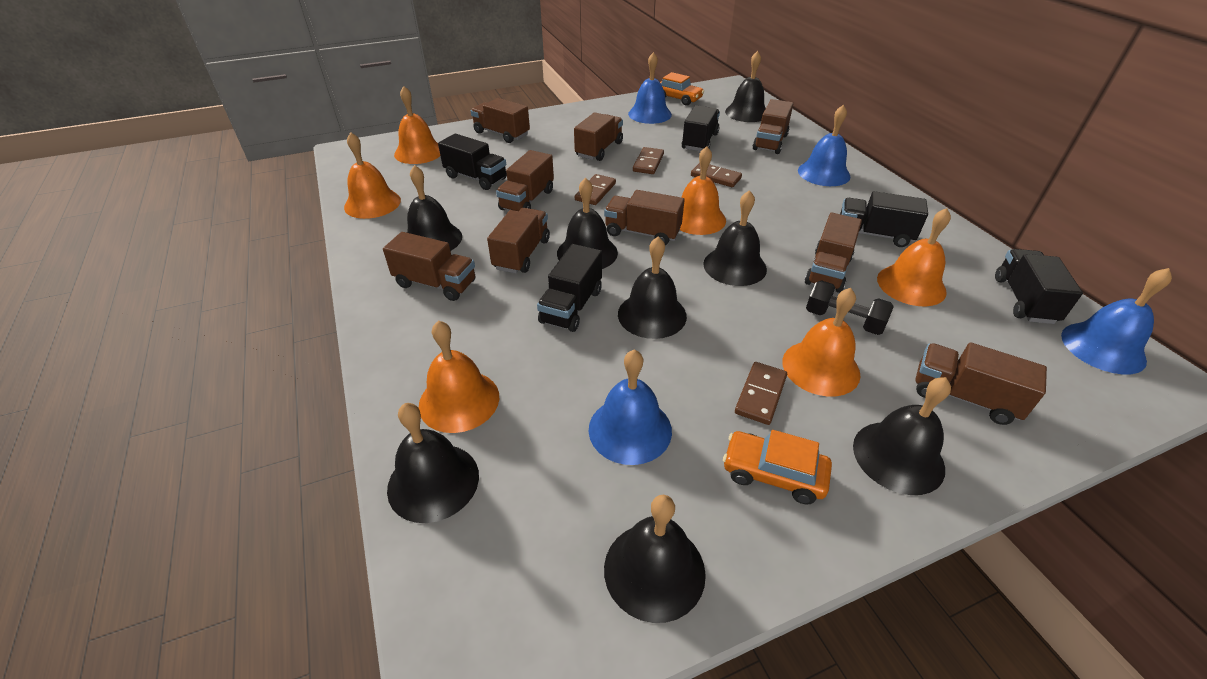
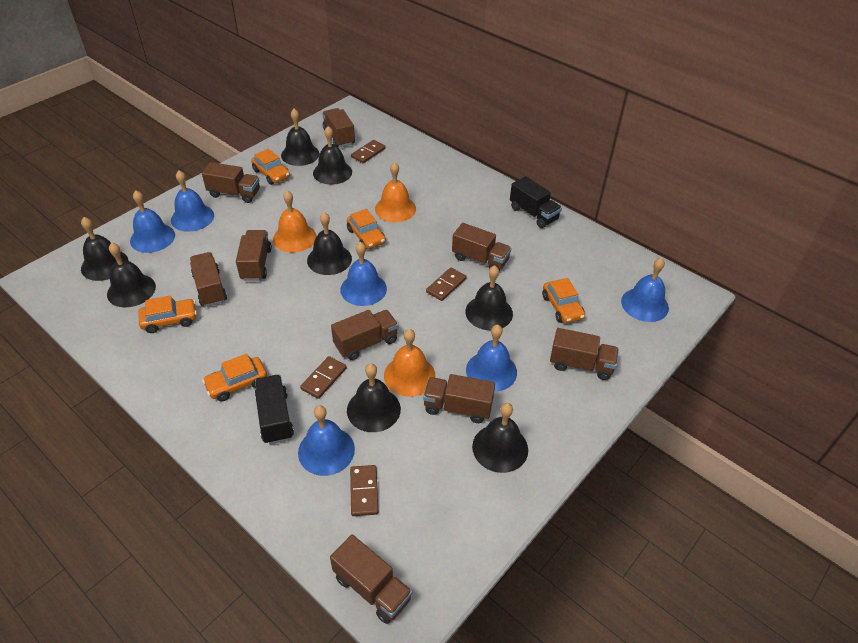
black dumbbell: [806,280,894,335] = 1 -> none = 0
black truck: [438,133,507,190] [537,244,602,332] [682,105,720,151] [840,191,928,247] [995,249,1083,324] = 5 -> [255,375,294,444] [510,176,562,228] = 2
blue bell: [588,350,672,465] [628,52,672,124] [798,105,850,186] [1061,268,1172,374] = 4 -> [130,190,175,253] [171,170,214,232] [298,405,355,476] [340,242,387,306] [466,325,517,392] [621,258,669,322] = 6
orange bell: [344,132,401,219] [394,86,440,164] [419,320,499,433] [680,146,726,235] [782,288,861,397] [877,208,951,306] = 6 -> [273,190,316,253] [375,162,416,222] [384,329,435,397] = 3
orange car: [660,72,704,106] [723,430,832,504] = 2 -> [138,296,197,333] [202,354,267,401] [251,149,290,185] [347,209,386,249] [542,278,585,323] = 5

